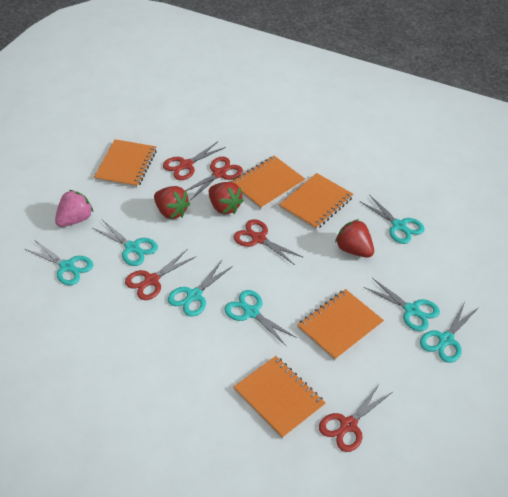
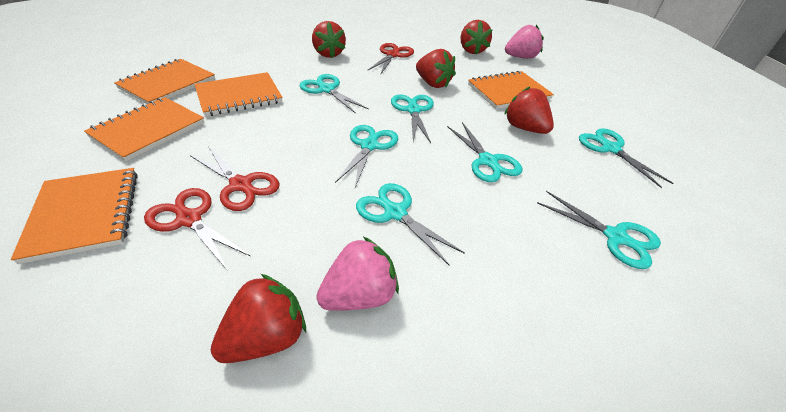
pink strawberry: [55,190,93,227] = 1 -> [316,237,399,311] [505,25,544,59] = 2
red scissors: [125,250,195,300] [163,142,226,180] [185,157,243,200] [234,219,304,265] [319,383,392,452] = 5 -> [144,188,251,271] [190,146,280,211] [367,43,414,75] = 3
red strawberry: [154,186,190,219] [209,182,244,214] [335,219,374,258] = 3 -> [211,274,306,363] [312,21,346,58] [416,49,456,88] [461,20,492,54] [504,86,554,134] = 5

